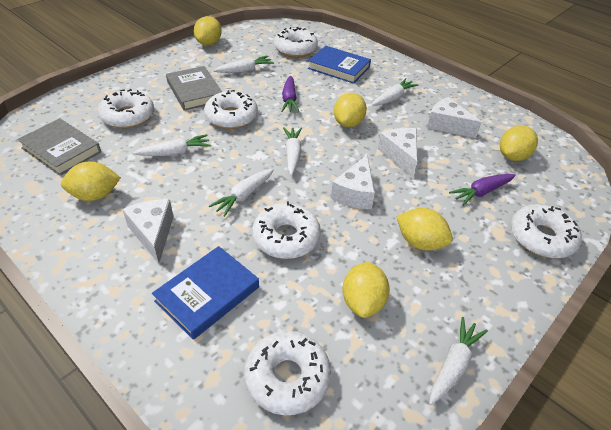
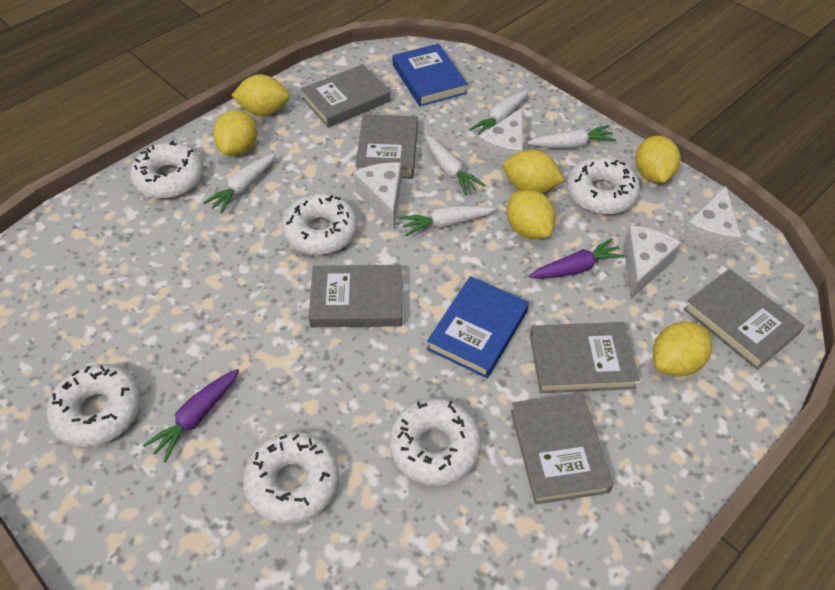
grey book: [17,118,101,176] [166,66,222,111] = 2 -> [301,64,390,128] [309,265,402,327] [355,114,418,179] [511,393,613,504] [530,322,640,393] [683,269,805,370] = 6
white carrot: [133,134,211,156] [209,169,274,217] [213,56,274,73] [283,127,302,176] [372,78,419,106] [429,317,488,405] = 6 -> [203,153,276,214] [400,205,496,236] [425,135,485,195] [469,90,528,135] [527,125,616,149] = 5

